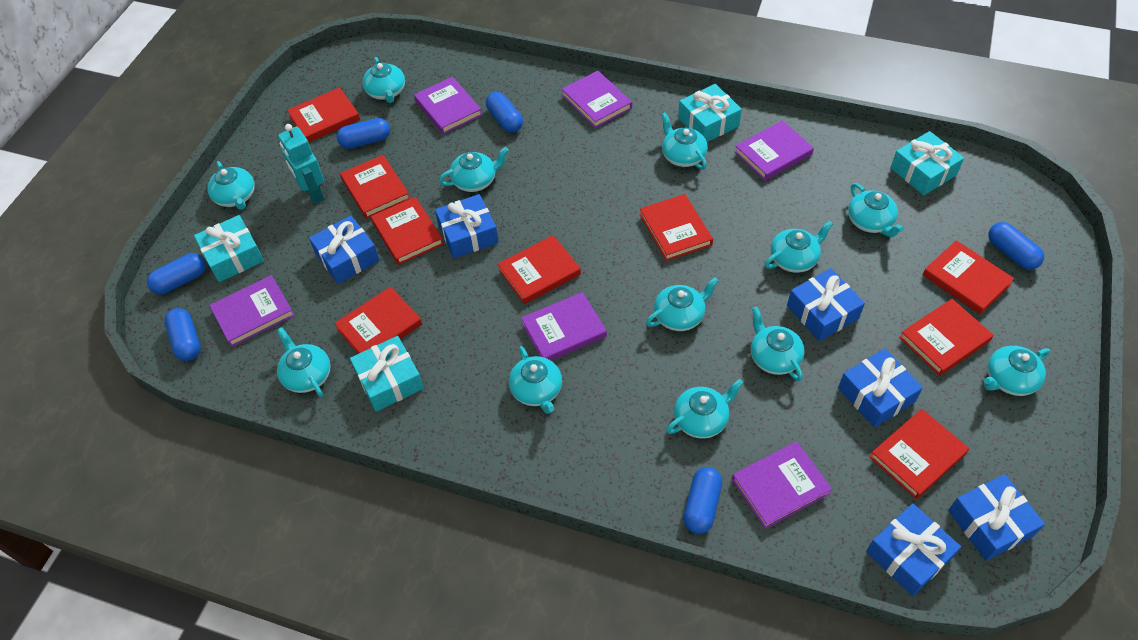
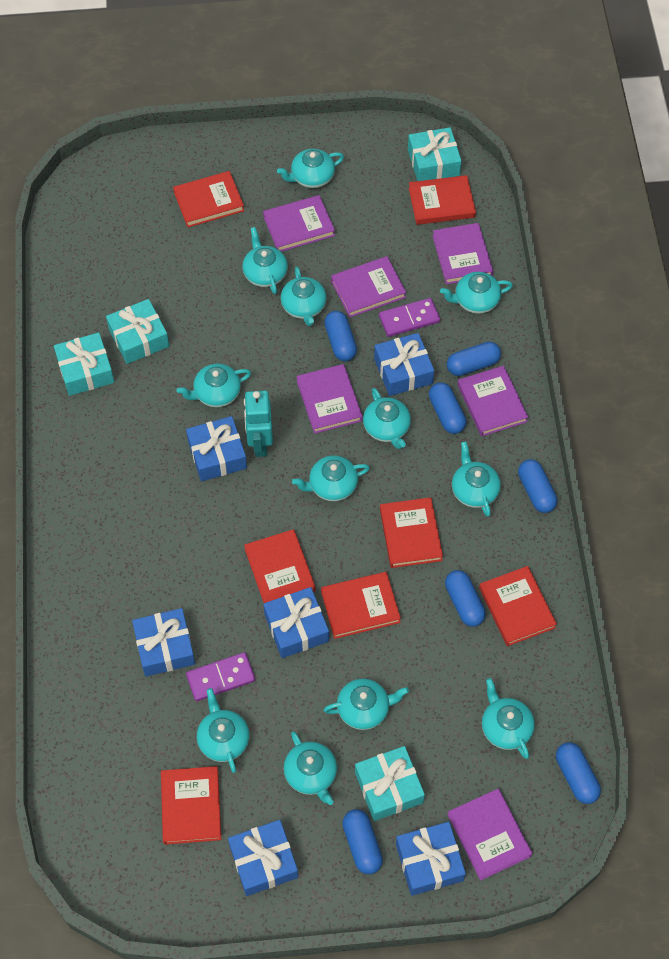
blue capsule: [147,253,206,294] [164,308,201,361] [337,118,390,149] [486,92,523,133] [683,467,722,534] [989,222,1044,270] = 6 -> [324,311,357,361] [342,809,383,874] [429,382,466,434] [445,570,486,627] [447,342,501,376] [518,459,557,513] [556,742,601,804] = 7
purple domino: none = 0 -> [186,652,255,701] [379,298,440,337] = 2
red book: [287,87,360,142] [334,286,422,354] [340,155,410,219] [371,197,444,265] [497,235,581,304] [640,194,713,261] [870,409,969,499] [899,299,993,376] [923,240,1014,314] = 9 -> [161,766,221,845] [173,171,244,227] [244,529,316,603] [321,572,401,639] [380,497,443,568] [409,175,476,225] [479,566,557,646] = 7

